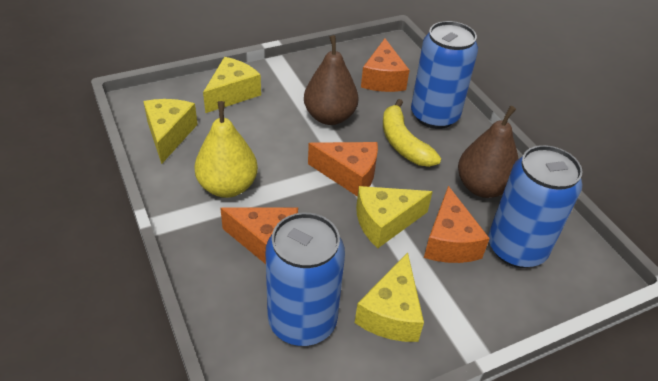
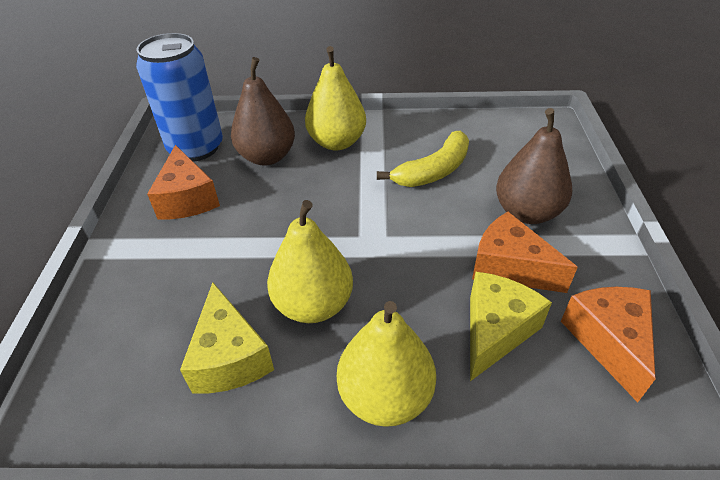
blue can: [266,213,345,346] [411,21,478,129] [488,145,583,268] = 3 -> [136,33,223,161] = 1
orange cheese: [220,207,298,264] [308,142,378,197] [361,39,410,92] [424,186,490,263] = 4 -> [147,145,220,219] [472,212,578,293] [561,287,656,402] = 3
yellow cheese: [143,99,198,164] [203,57,261,113] [355,253,424,342] [356,186,433,248] = 4 -> [180,282,274,393] [470,272,552,381] = 2
yellow pear: [194,101,258,198] = 1 -> [267,200,353,323] [305,46,366,151] [337,301,436,427] = 3

